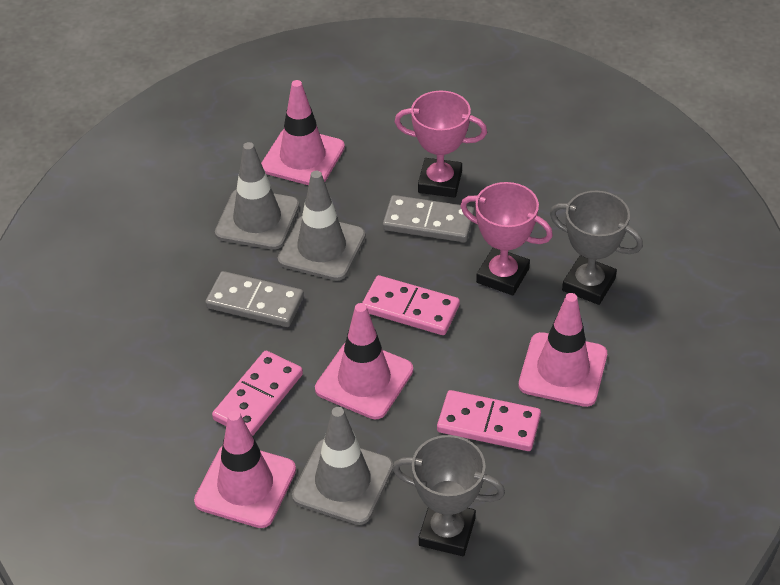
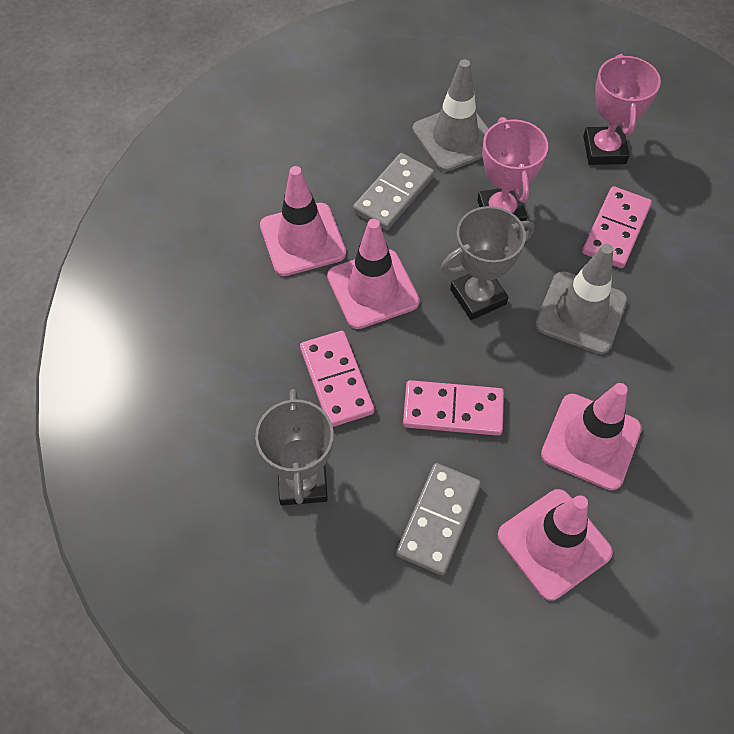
grey traffic cone: [215,142,299,250] [278,171,366,281] [292,407,393,525] = 3 -> [412,59,489,171] [535,244,627,354] = 2

